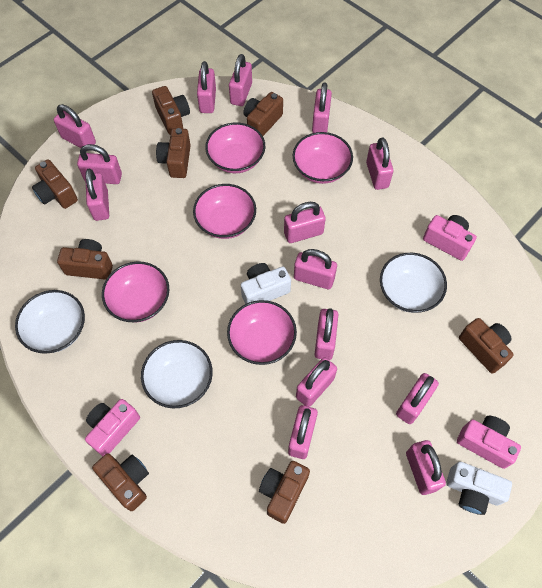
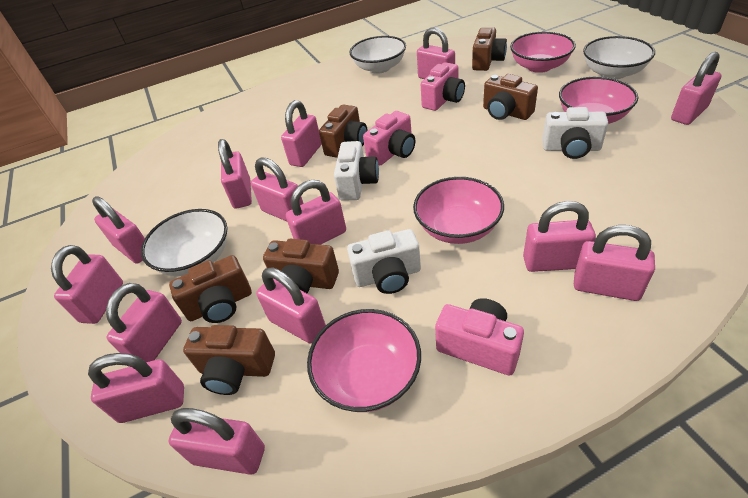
brown camera: [32,159,78,209] [57,239,113,280] [92,453,149,511] [152,86,190,135] [156,128,191,178] [243,92,283,136] [259,461,310,524] [459,318,514,374] = 8 -> [169,255,252,323] [183,325,275,395] [263,239,339,294] [319,105,367,158] [472,27,507,71] [483,74,538,120] = 6
pink bowl: [102,262,169,322] [193,184,256,239] [205,122,265,173] [227,300,297,365] [293,132,353,184] = 5 -> [307,309,421,412] [413,177,504,244] [510,32,576,73] [559,77,638,124] = 4
white camera: [241,263,291,304] [446,461,512,515] = 2 -> [334,141,379,201] [347,229,421,294] [542,107,608,159] = 3

